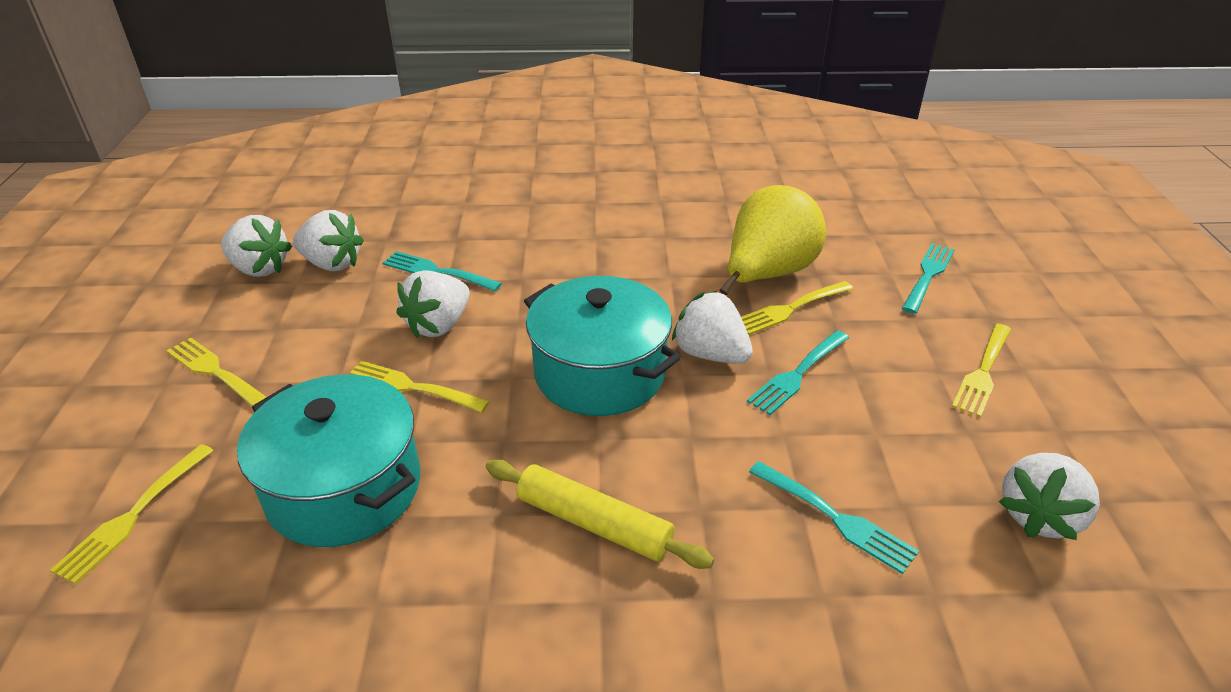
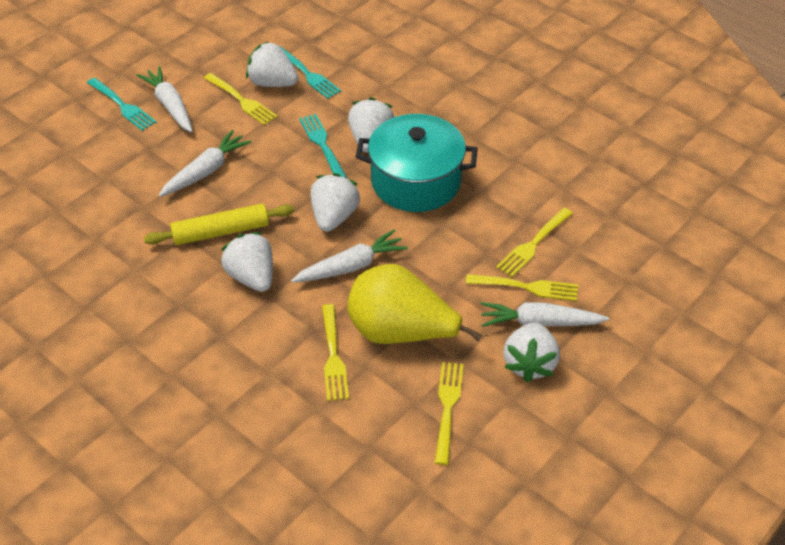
turquoise fork: [383,251,502,291] [747,330,849,415] [749,461,919,574] [902,243,955,314] = 4 -> [87,78,156,131] [279,46,341,99] [299,114,347,178] = 3
turquoise pot: [237,374,420,547] [524,276,681,416] = 2 -> [356,114,478,212] = 1
white carrot: none = 0 -> [137,66,193,132] [158,130,251,197] [291,229,408,283] [481,302,609,327] = 4

